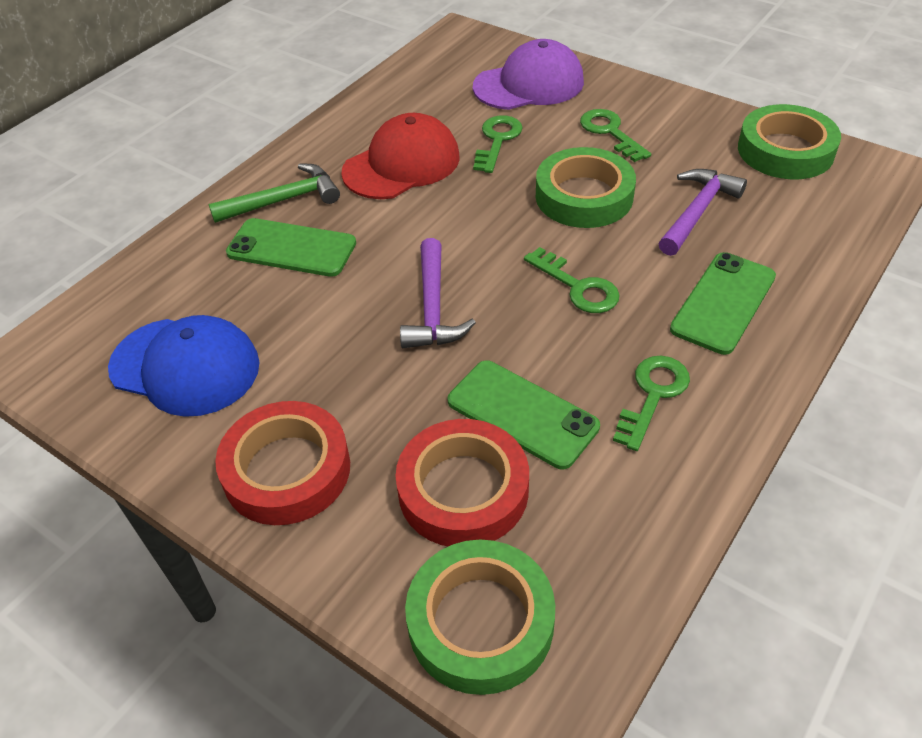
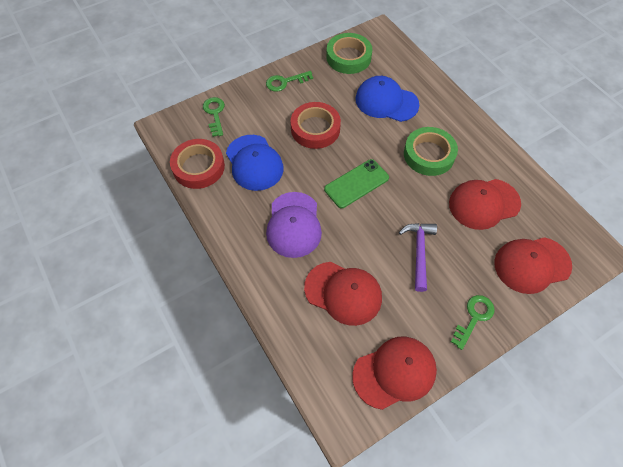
blue cap: [108,315,260,417] = 1 -> [226,135,284,191] [355,76,419,122] = 2
green hammer: [208,163,340,223] = 1 -> none = 0
green key: [473,115,523,173] [524,247,620,313] [580,109,651,162] [613,356,690,451] = 4 -> [203,97,225,137] [266,71,313,92] [451,295,495,350] = 3
green phone: [226,218,356,277] [448,360,600,469] [670,252,776,355] = 3 -> [324,159,389,208] = 1
green tape: [405,540,555,695] [536,147,636,228] [738,104,841,179] = 3 -> [326,33,372,74] [404,127,458,176] = 2
purple hammer: [400,238,476,348] [658,169,747,256] = 2 -> [399,223,437,292] = 1
red cap: [341,113,460,199] = 1 -> [304,262,382,326] [352,337,437,410] [449,179,521,230] [494,237,572,294] = 4

